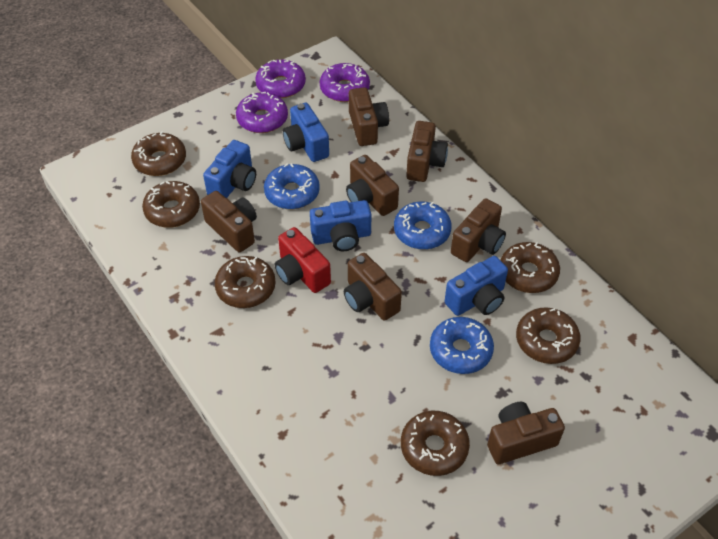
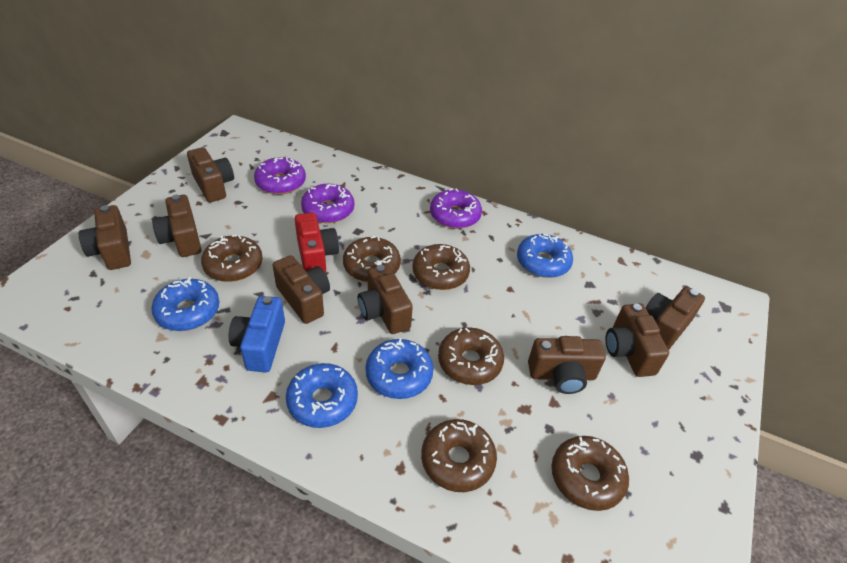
blue camera: [203,140,256,198] [283,103,329,162] [310,200,371,251] [445,256,508,316] = 4 -> [229,296,285,372] = 1
blue donut: [264,163,320,209] [394,201,452,250] [430,317,494,374] = 3 -> [151,277,219,331] [286,363,358,428] [365,338,434,399] [517,234,573,278] = 4
brown camera: [201,191,257,252] [344,253,402,321] [346,155,399,216] [349,87,389,146] [406,121,448,182] [451,198,506,262] [487,402,565,464] = 7 -> [79,205,131,270] [152,195,202,257] [187,147,234,202] [273,255,330,324] [358,264,413,334] [528,336,606,394] [606,303,669,377] [646,287,705,350] = 8

